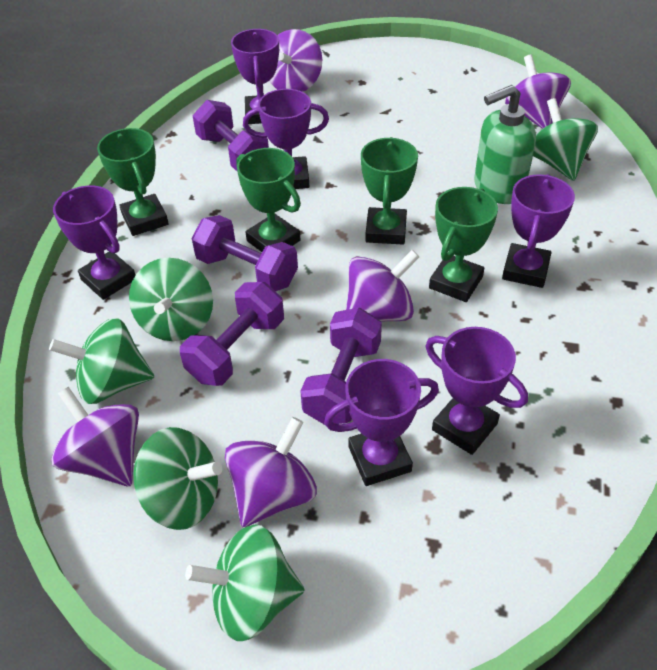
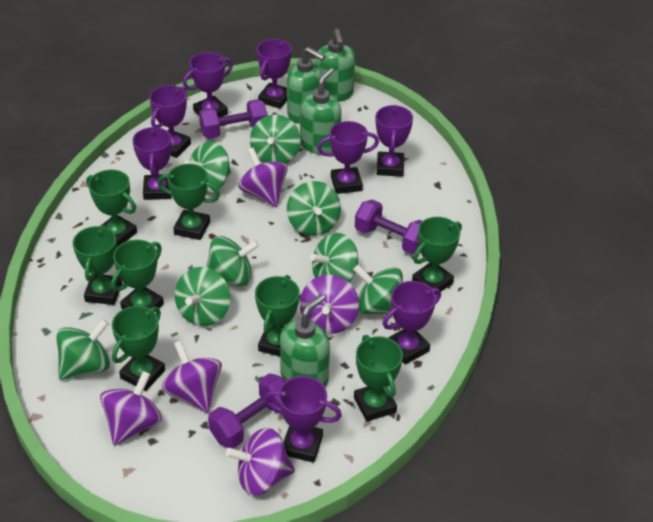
green soap dispenser: [474,85,536,204] = 1 -> [280,294,330,387] [287,47,325,124] [300,68,342,155] [315,29,355,102] = 4
green spinning top: [49,318,154,404] [129,258,213,341] [133,427,222,530] [185,524,304,641] [533,98,598,181] = 5 -> [56,319,110,380] [175,267,230,326] [184,141,231,194] [206,236,259,286] [250,115,301,164] [287,181,341,236] [310,233,358,282] [353,265,403,314] = 8
green trophy: [97,128,169,236] [236,148,301,252] [361,137,418,245] [429,187,498,302] = 4 -> [73,225,122,305] [86,170,137,247] [111,240,164,312] [112,306,165,391] [158,164,220,240] [255,275,300,357] [354,335,403,422] [412,217,462,295] = 8
purple dumbbell: [180,282,284,386] [192,215,298,291] [193,100,269,172] [300,307,382,425] = 4 -> [199,99,268,139] [208,373,286,449] [355,199,422,255] = 3
purple trophy: [53,185,135,300] [231,29,279,124] [243,89,329,189] [324,359,439,486] [426,327,528,455] [502,174,575,288] = 6 -> [132,126,172,200] [149,85,191,158] [183,52,233,117] [257,39,292,109] [264,376,342,463] [317,121,379,194] [375,105,413,177] [383,281,441,365] = 8

